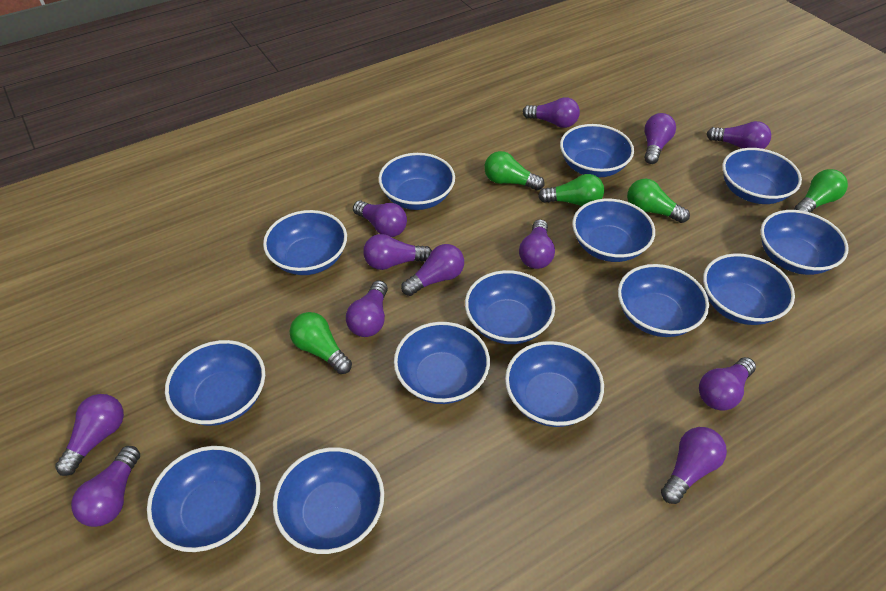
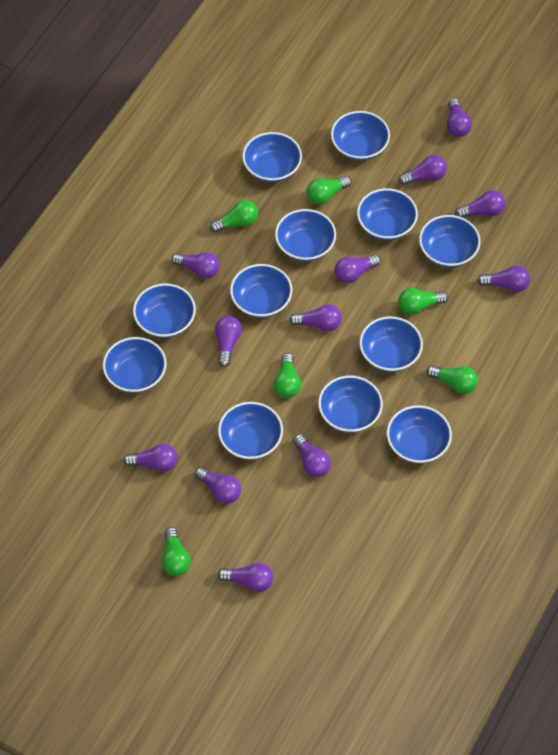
blue bowl: [147,446,260,552] [165,340,265,426] [263,210,347,275] [273,447,384,554] [378,153,455,210] [394,322,490,404] [465,270,555,344] [505,341,604,427] [560,124,634,177] [572,199,655,262] [618,264,709,337] [703,253,795,325] [722,148,802,204] [760,210,848,275] = 14 -> [103,337,167,393] [133,283,196,338] [218,402,283,460] [230,264,292,318] [242,132,302,183] [275,209,336,262] [318,376,383,433] [331,111,390,161] [357,188,418,240] [360,316,423,372] [387,405,452,464] [419,215,481,268] = 12
green light bulb: [290,312,352,374] [484,151,544,191] [538,174,604,206] [627,179,690,223] [794,169,848,213] = 5 -> [162,527,191,576] [210,200,258,233] [274,353,301,398] [307,176,351,205] [398,288,448,315] [427,365,478,394] = 6

